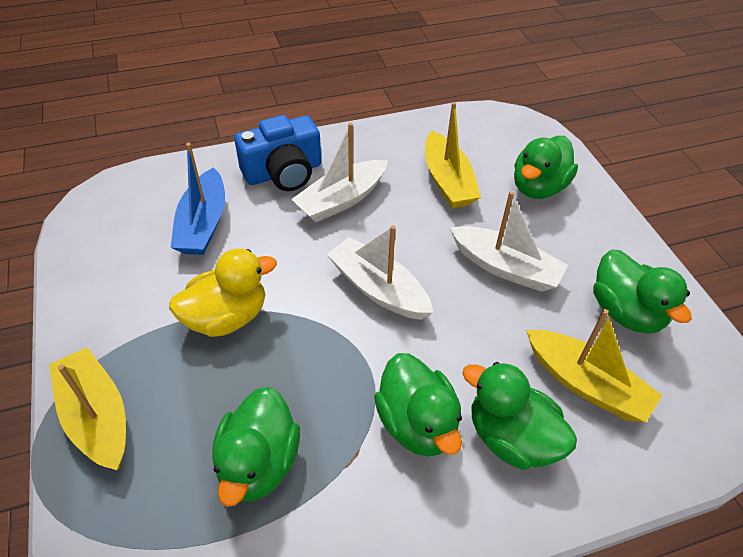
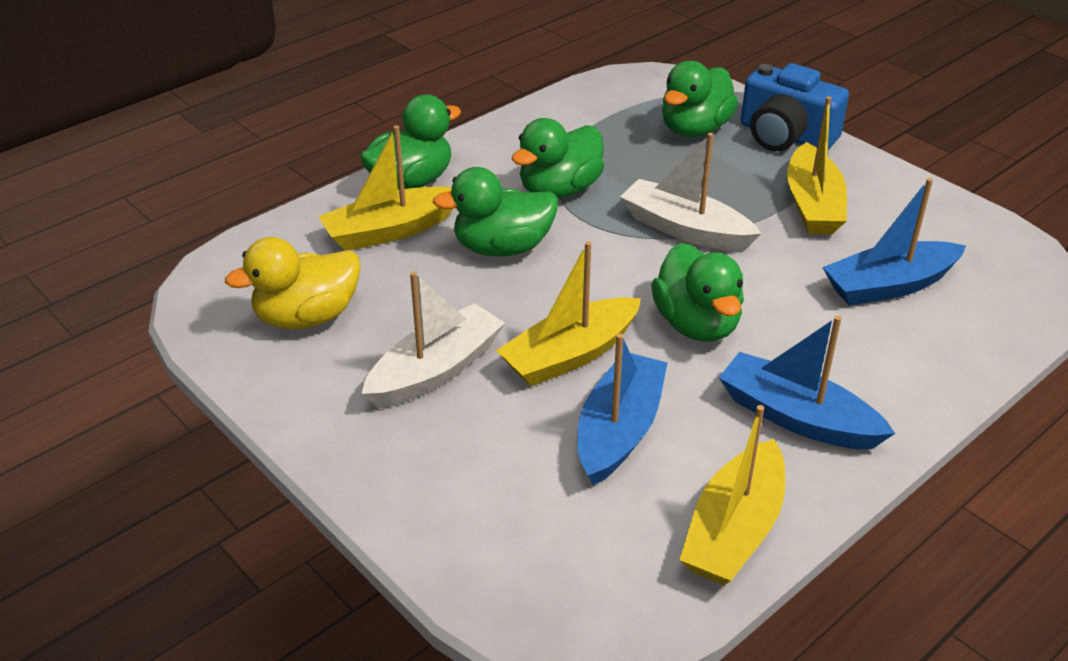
blue boat: [170,143,225,255] = 1 -> [578,333,667,486] [719,316,895,449] [822,178,966,306] = 3
white boat: [291,123,388,222] [326,225,433,320] [450,191,568,292] = 3 -> [361,271,505,408] [620,133,761,251] = 2
yellow boat: [49,347,126,470] [425,102,481,208] [526,309,662,423] = 3 -> [318,125,452,251] [496,241,641,386] [679,405,785,585] [787,96,847,234] = 4

